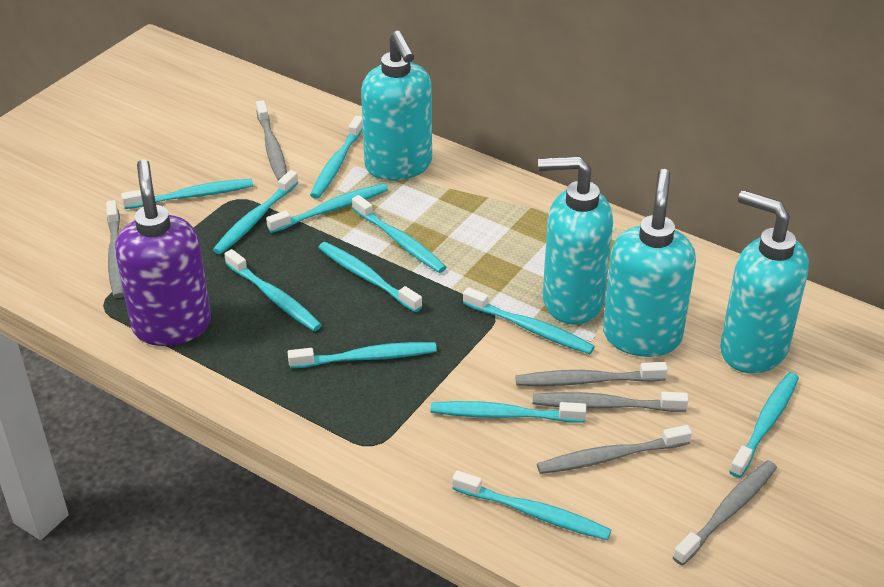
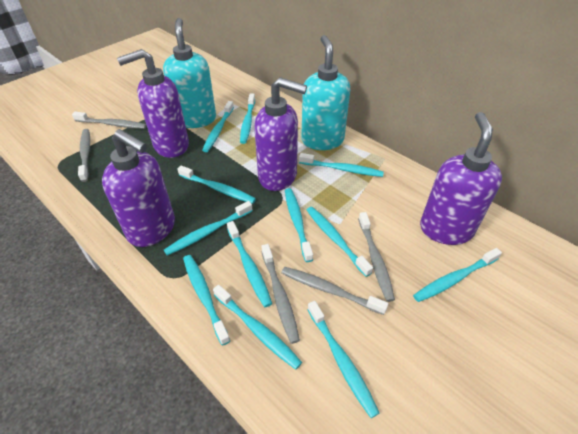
grey toothbrush: [106,200,124,298] [256,100,287,180] [515,362,668,386] [533,392,689,412] [537,425,692,474] [673,460,777,566] = 6 -> [72,112,147,129] [78,129,90,182] [261,244,300,344] [281,267,389,315] [358,212,395,302] = 5
purple soap dispenser: [115,159,211,346] = 1 -> [102,129,175,247] [117,49,189,158] [254,77,307,191] [420,112,502,245] = 4
turquoise soap dispenser: [361,31,432,181] [538,156,613,325] [603,169,696,357] [720,190,809,373] = 4 -> [163,18,216,128] [301,35,350,150] = 2

